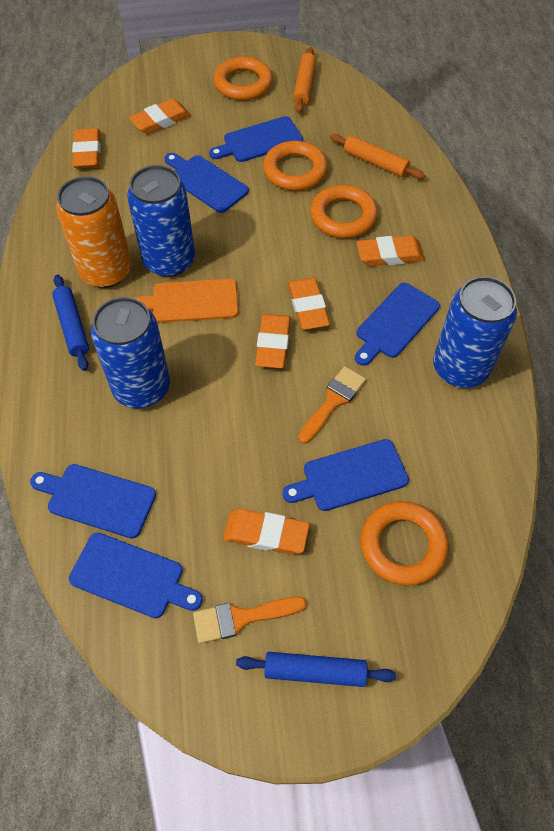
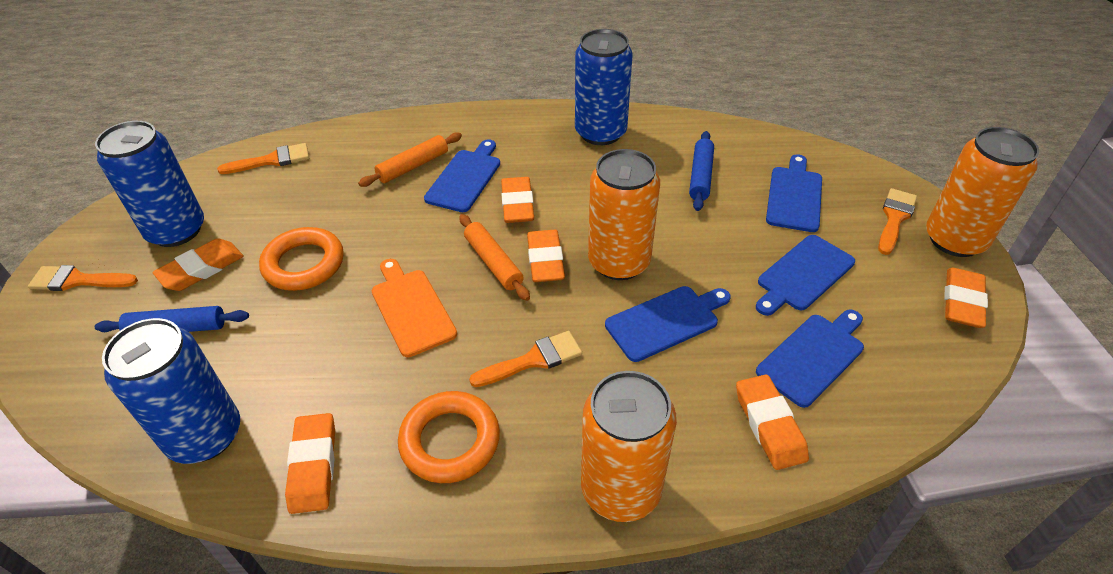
blue cutting board: [30,464,156,538] [69,533,203,618] [164,153,249,213] [209,116,303,162] [283,439,409,511] [355,283,440,366] = 6 -> [424,139,500,212] [605,286,731,362] [756,235,855,316] [756,310,864,408] [766,154,822,232] = 5
orange brush: [193,596,306,644] [298,366,366,444] = 2 -> [28,265,138,291] [217,143,309,174] [469,331,582,387] [878,188,917,255] = 4
orange can: [56,176,132,288] = 1 -> [581,371,677,522] [588,149,660,280] [926,127,1039,257] = 3
orange ring: [213,57,273,101] [263,141,328,191] [310,185,378,238] [360,501,448,585] = 4 -> [259,227,344,291] [398,391,500,483] = 2

